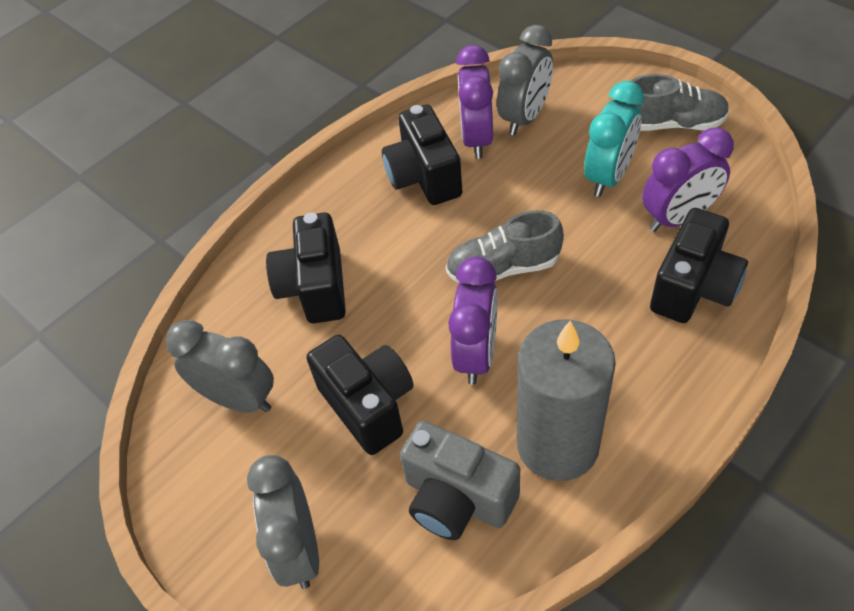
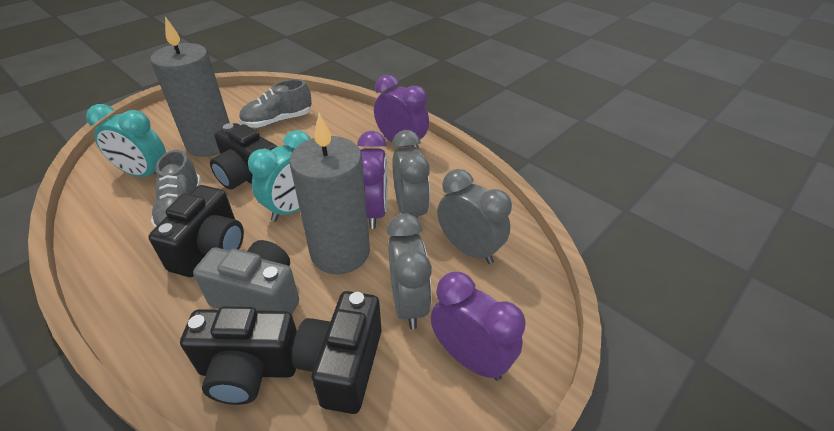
grey candle: [517,319,616,481] = 1 -> [150,17,230,157] [289,113,370,274] = 2
turquoise clock: [584,81,644,197] = 1 -> [86,104,166,177] [248,130,311,222] = 2

